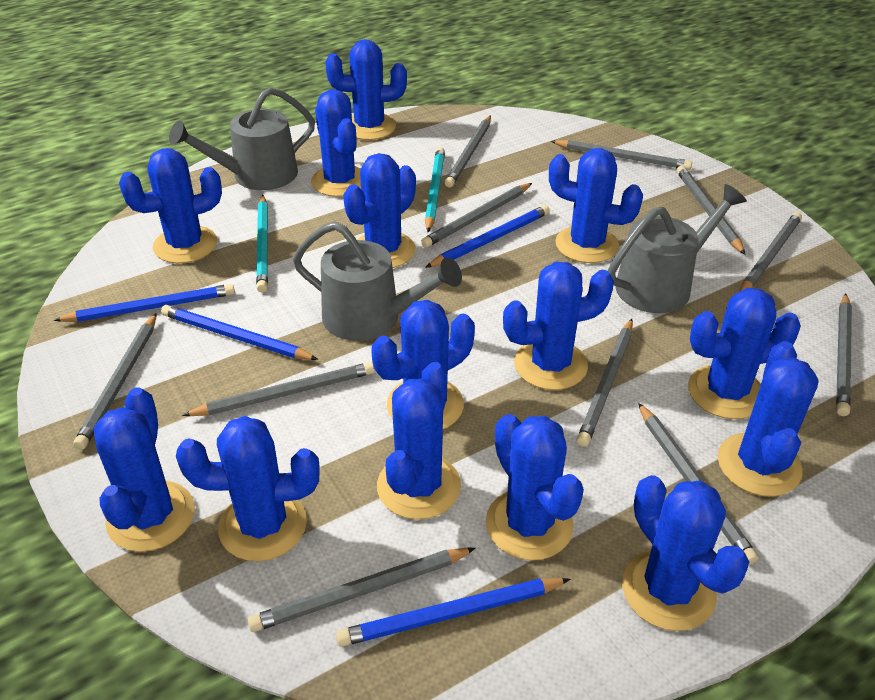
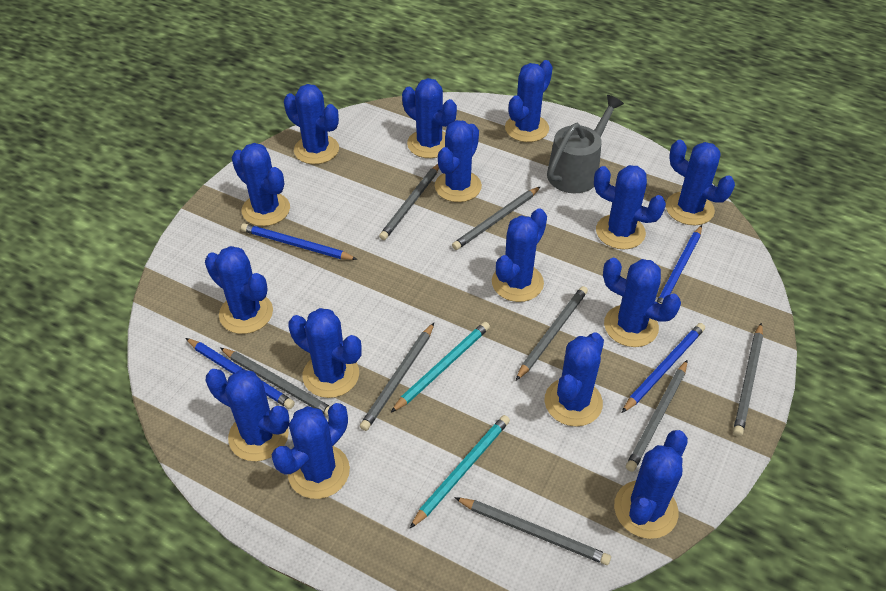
blue cactus: [94,388,195,552] [119,148,222,263] [176,416,320,561] [311,89,361,197] [325,39,407,140] [343,153,416,268] [371,300,475,429] [377,362,461,520] [486,414,584,560] [503,262,614,390] [549,148,643,263] [622,475,749,631] [688,288,801,419] [718,341,818,497] = 14 -> [205,246,273,334] [206,369,290,461] [232,143,290,226] [272,403,350,499] [284,84,339,164] [288,308,362,398] [402,78,457,158] [435,120,482,202] [492,208,547,302] [505,60,553,142] [544,332,604,427] [594,165,666,249] [603,258,681,347] [614,430,688,539] [666,140,735,225] = 15
grey pencil: [73,313,157,450] [182,362,375,416] [247,548,476,632] [421,183,532,248] [444,115,491,188] [551,140,692,170] [577,319,633,447] [638,403,758,565] [677,166,746,255] [740,212,802,291] [836,293,852,416] = 11 -> [220,348,330,417] [360,323,434,431] [379,164,439,240] [452,186,541,250] [454,497,611,565] [516,286,588,380] [626,360,688,472] [733,323,763,436] = 8
grey watering can: [169,87,315,190] [293,222,462,341] [608,184,747,313] = 3 -> [547,95,624,193] = 1

